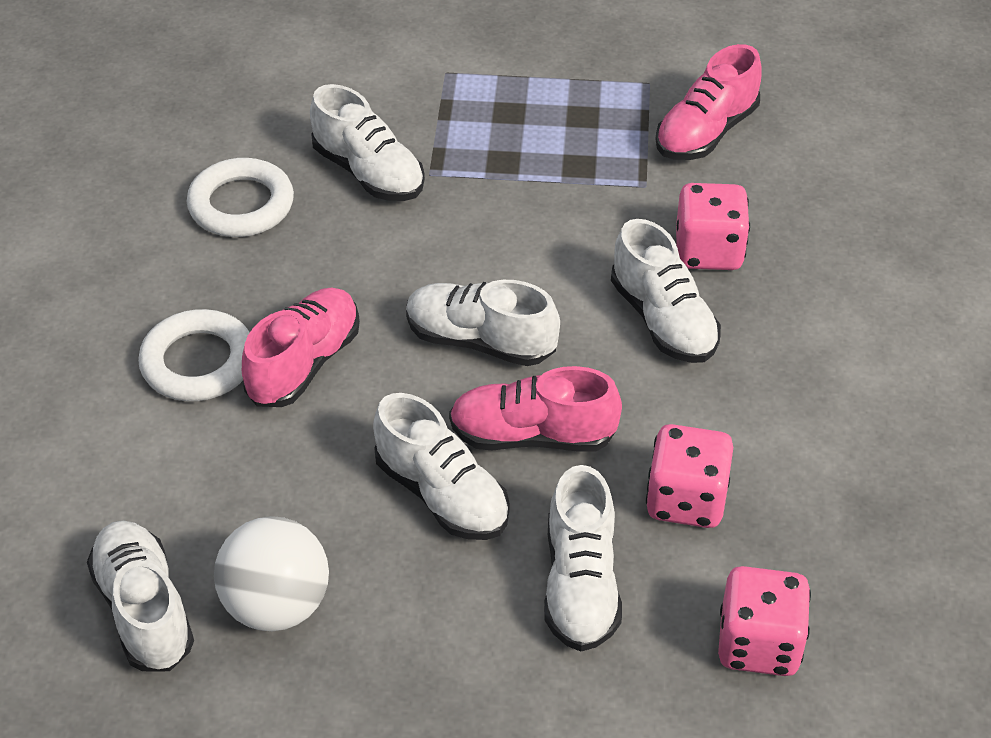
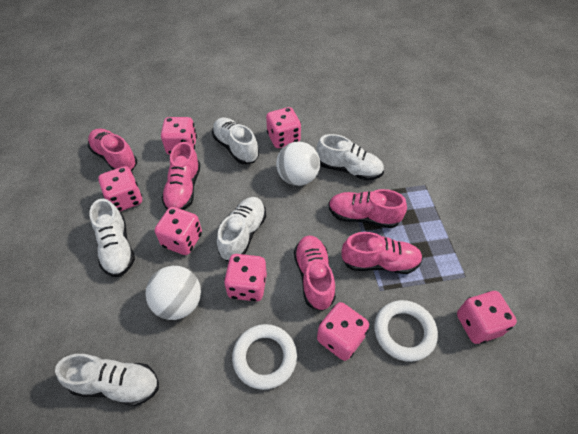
pink dice: [646,424,733,528] [676,183,750,270] [718,566,811,676] = 3 -> [98,166,142,212] [155,207,202,255] [161,117,197,155] [224,254,267,301] [266,107,301,148] [317,302,369,361] [457,291,517,344] = 7
pink shoe: [242,288,360,407] [449,366,622,452] [655,44,762,160] = 3 -> [88,128,137,171] [162,142,201,210] [294,236,336,311] [328,189,407,228] [341,232,423,274] = 5
white ball: [214,516,329,631] = 1 -> [146,266,201,320] [276,142,320,186] = 2
white shoe: [87,520,194,672] [310,84,425,201] [373,393,510,540] [406,280,560,366] [544,465,622,651] [611,219,721,363] = 6 -> [55,354,159,406] [89,199,135,277] [212,118,259,164] [217,197,266,261] [316,134,384,181] = 5

